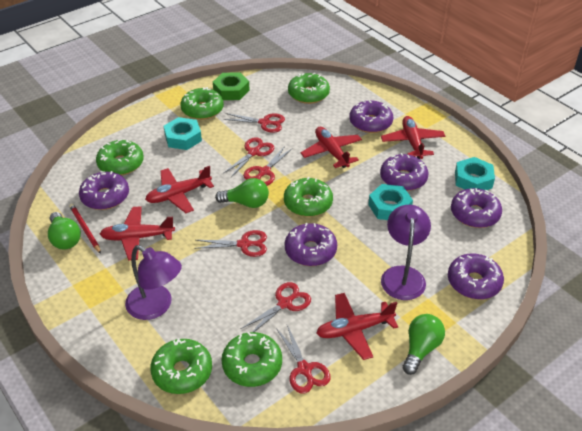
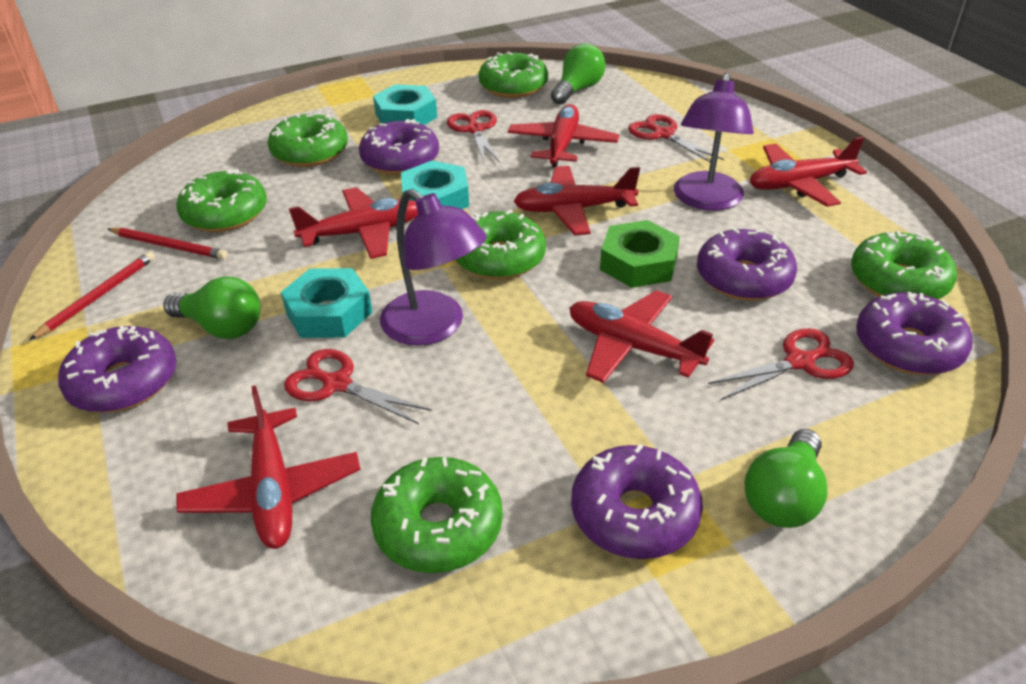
purple donut: [79,171,129,210] [285,223,337,266] [349,100,393,133] [380,153,429,191] [448,254,504,299] [451,188,502,228] = 6 -> [58,326,176,413] [359,119,439,175] [571,444,703,559] [697,228,797,301] [856,292,973,375] = 5
red pencil: [69,204,101,254] = 1 -> [29,251,155,340] [108,228,228,260] = 2
red plane: [100,206,175,260] [145,166,214,213] [300,127,362,168] [316,293,398,360] [381,116,445,159] = 5 -> [177,385,361,549] [289,187,418,259] [508,104,619,168] [513,166,640,235] [569,290,714,383] [750,137,867,207] = 6
red scissors: [194,230,267,257] [223,113,285,133] [224,137,274,177] [241,282,311,332] [243,146,293,186] [276,325,331,394] = 6 -> [284,349,432,424] [447,110,500,163] [628,114,724,162] [708,328,854,400] = 4

